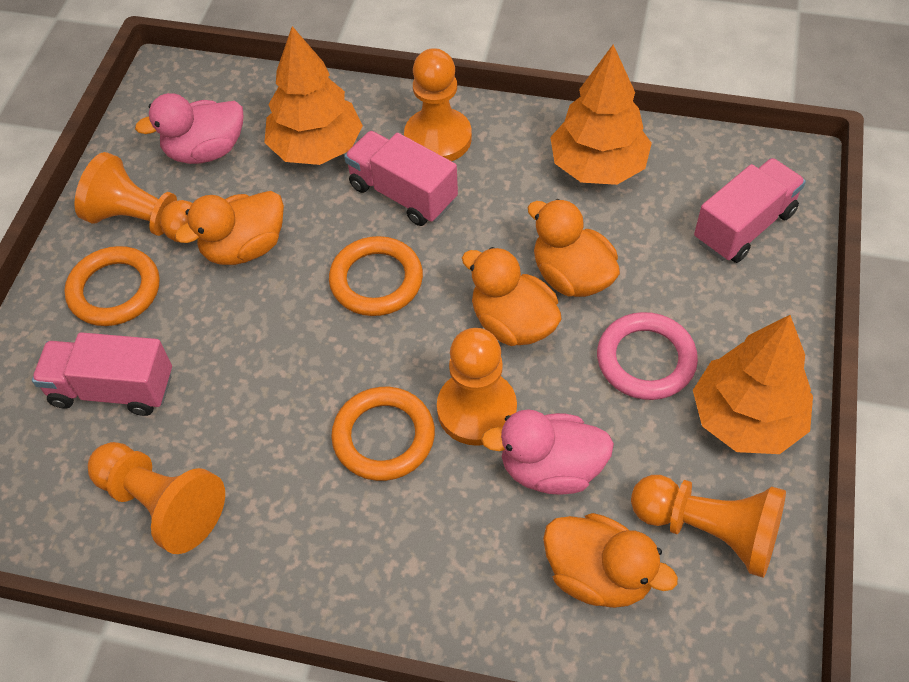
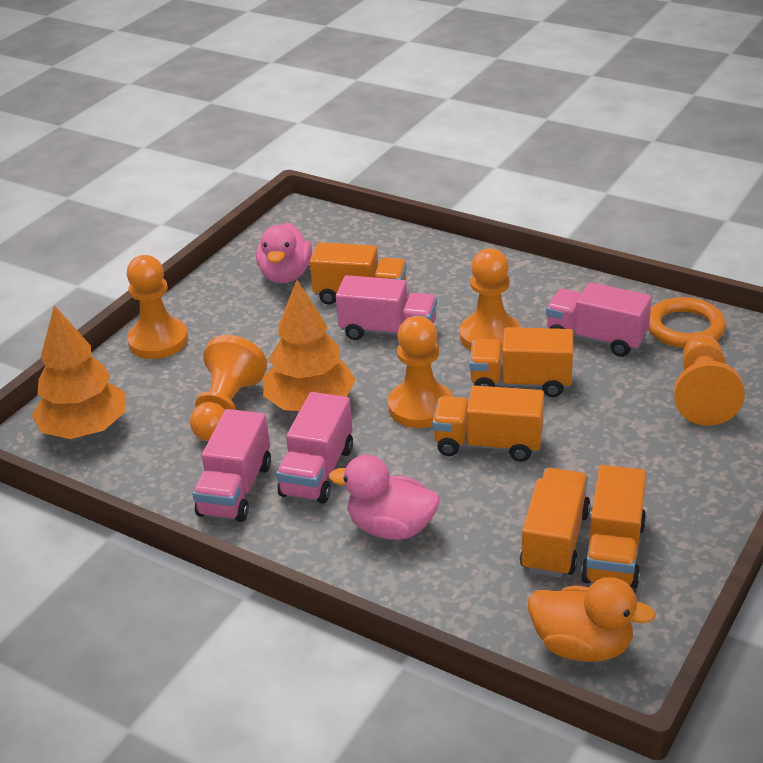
orange duck: [175,191,284,265] [462,247,562,346] [527,199,620,297] [543,513,678,608] = 4 -> [528,577,656,662] = 1
orange ring: [64,246,160,326] [329,236,423,316] [331,387,435,481] = 3 -> [648,297,726,348] = 1
orange tree: [264,26,363,165] [550,45,652,185] [693,315,813,454] = 3 -> [32,305,126,439] [263,280,356,411] = 2
orange truck: none = 0 -> [310,242,407,305] [432,385,544,462] [470,327,573,397] [520,468,591,578] [581,465,646,589] = 5
pink ring: [597,312,698,400] = 1 -> none = 0
pink truck: [32,332,172,416] [344,131,458,226] [694,158,806,263] = 3 -> [192,409,271,522] [276,392,353,503] [336,275,437,340] [546,282,652,357] = 4

